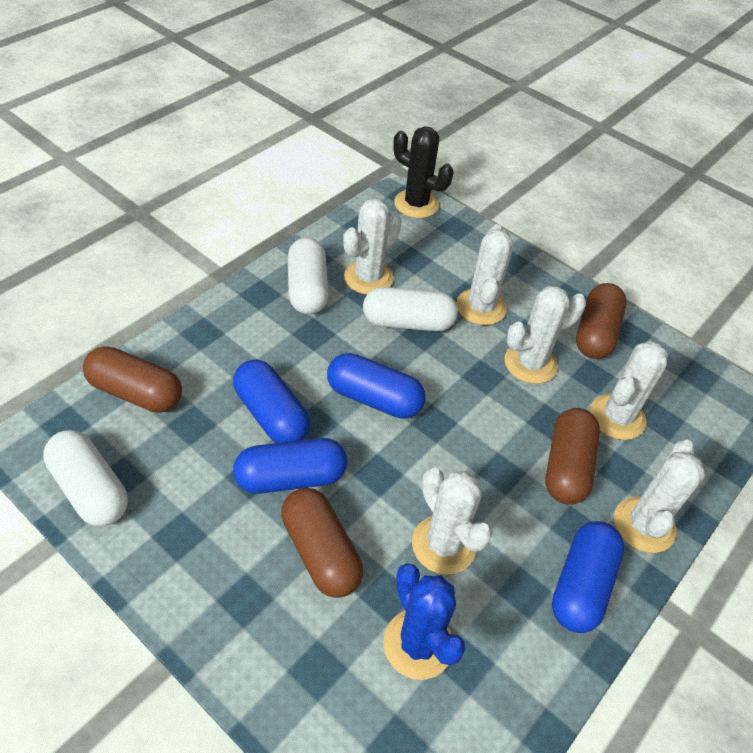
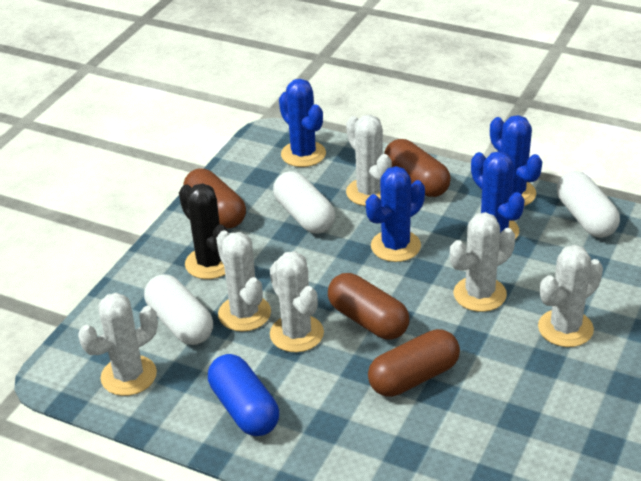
blue cactus: [383,563,466,680] = 1 -> [279,79,326,167] [366,166,425,262] [471,151,525,239] [490,115,542,206] = 4
blue capsule: [233,360,311,443] [233,438,347,494] [327,353,425,419] [552,521,625,633] = 4 -> [208,354,279,436] = 1

